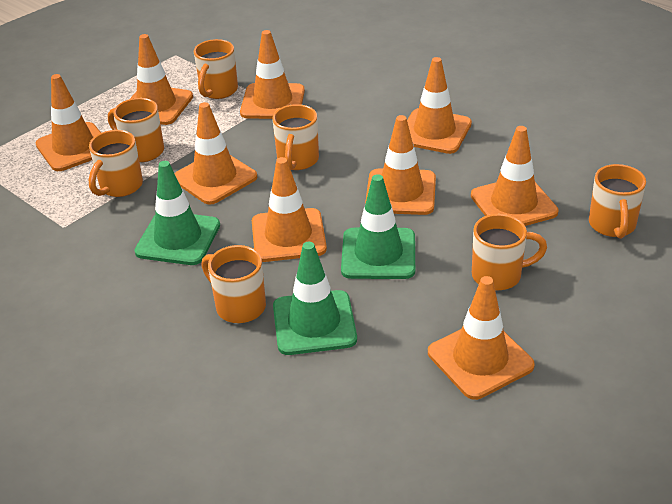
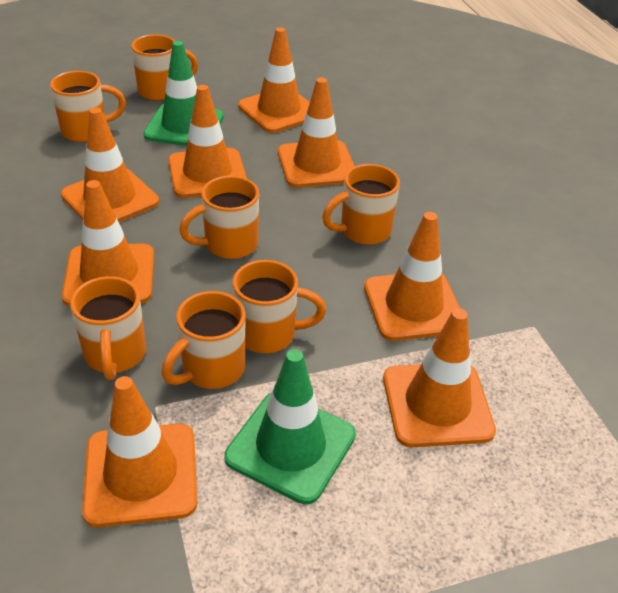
green traffic cone: [134,161,220,265] [273,242,357,355] [341,174,415,279] = 3 -> [143,41,224,146] [224,349,356,505] = 2
orange traffic cone: [36,74,101,171] [130,34,193,125] [174,102,257,205] [240,30,305,119] [252,157,327,262] [365,115,436,215] [407,57,472,154] [428,276,535,400] [471,126,559,226] = 9 -> [61,107,159,222] [62,180,154,306] [82,376,197,527] [168,85,247,198] [238,27,310,133] [278,77,355,188] [364,212,461,341] [383,308,496,447] = 8

